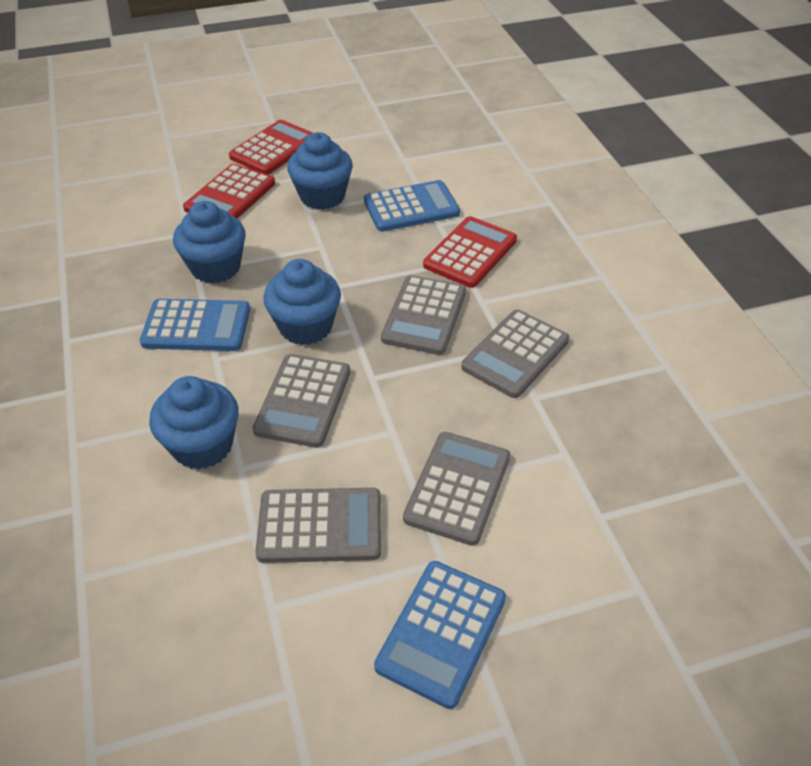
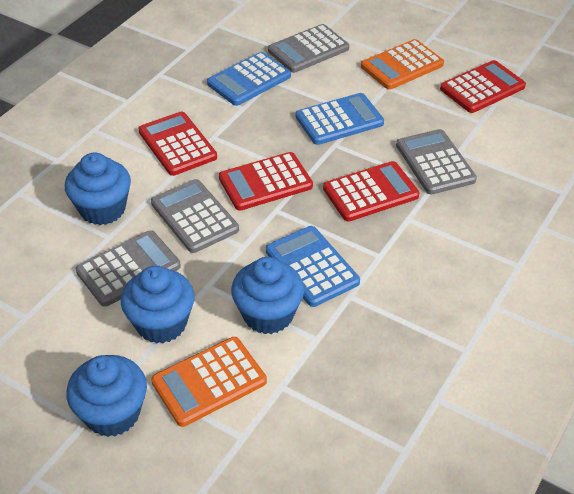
grey calculator: [253,354,350,448] [255,488,381,563] [381,275,466,355] [403,432,510,546] [461,310,569,398] = 5 -> [76,230,181,307] [151,179,239,253] [268,24,349,73] [396,129,477,194] = 4
orange calculator: none = 0 -> [151,337,267,427] [361,39,444,89] = 2
red calculator: [183,164,275,219] [229,120,313,175] [423,216,517,288] = 3 -> [138,112,217,176] [219,152,313,210] [323,161,420,221] [440,60,526,113] = 4

